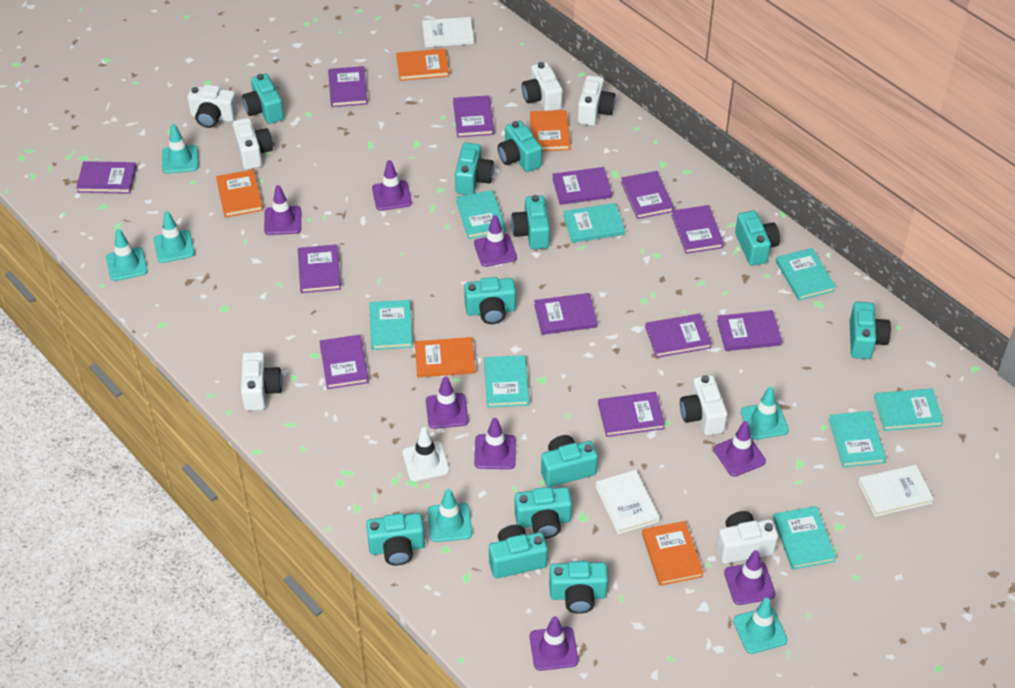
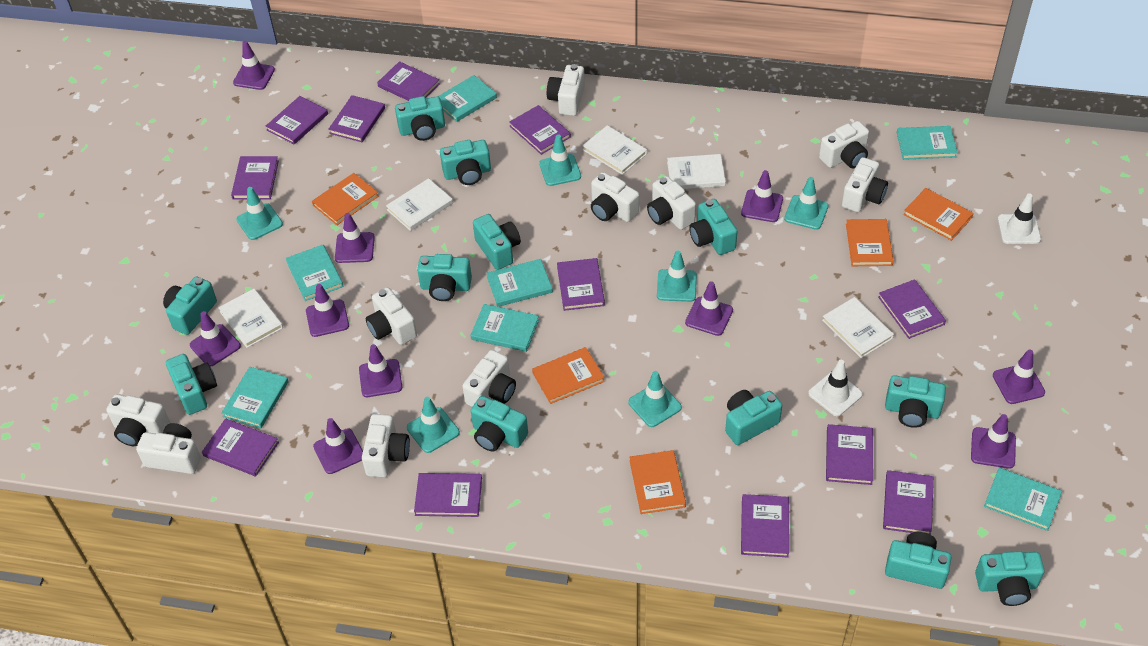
purple traffic cone: [264,185,301,235] [372,160,412,211] [426,376,469,429] [474,215,517,267] [474,418,516,469] [530,616,578,671] [714,421,766,477] [724,550,775,605] = 8 -> [190,311,241,367] [233,41,275,90] [306,284,349,337] [313,418,363,474] [335,213,375,263] [359,344,402,397] [685,281,733,336] [741,170,783,222] [971,414,1016,468] [993,349,1045,404] = 10
turquoise book: [369,300,413,350] [456,190,506,239] [484,355,530,408] [563,203,625,243] [773,506,836,570] [776,248,836,301] [828,411,886,467] [874,389,944,431] = 8 -> [222,367,289,428] [286,245,343,301] [438,75,497,122] [471,304,539,352] [486,259,553,307] [897,126,958,160] [984,467,1062,531] = 7
white book: [422,17,474,48] [595,470,660,534] [858,465,934,517] = 3 -> [218,289,283,348] [386,178,453,231] [582,125,647,175] [667,154,726,189] [822,297,894,358] = 5
white camera: [187,84,238,128] [232,118,273,170] [241,352,282,411] [522,62,563,111] [578,75,615,126] [680,375,727,435] [717,511,778,564] = 7 -> [106,394,170,446] [136,423,201,474] [362,414,410,477] [366,287,417,345] [462,350,516,407] [547,64,585,116] [591,172,639,222] [647,176,696,230] [819,121,869,168] [842,157,888,212] = 10
white traffic cone: [402,427,449,481] = 1 -> [808,360,863,416] [998,193,1041,244] = 2

